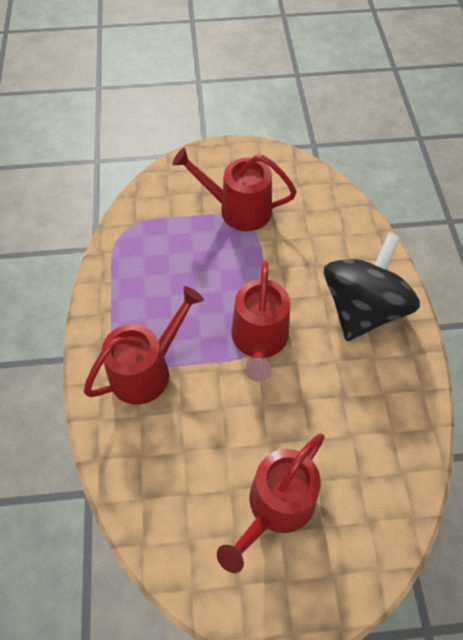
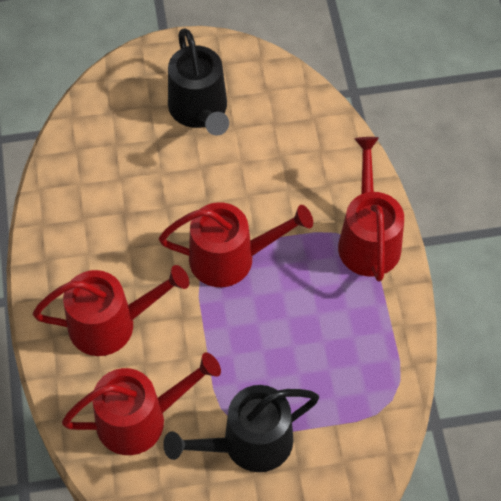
black spinning top: [324,233,420,341] = 1 -> none = 0
black watering can: none = 0 -> [163,385,319,472] [168,28,229,136] = 2

